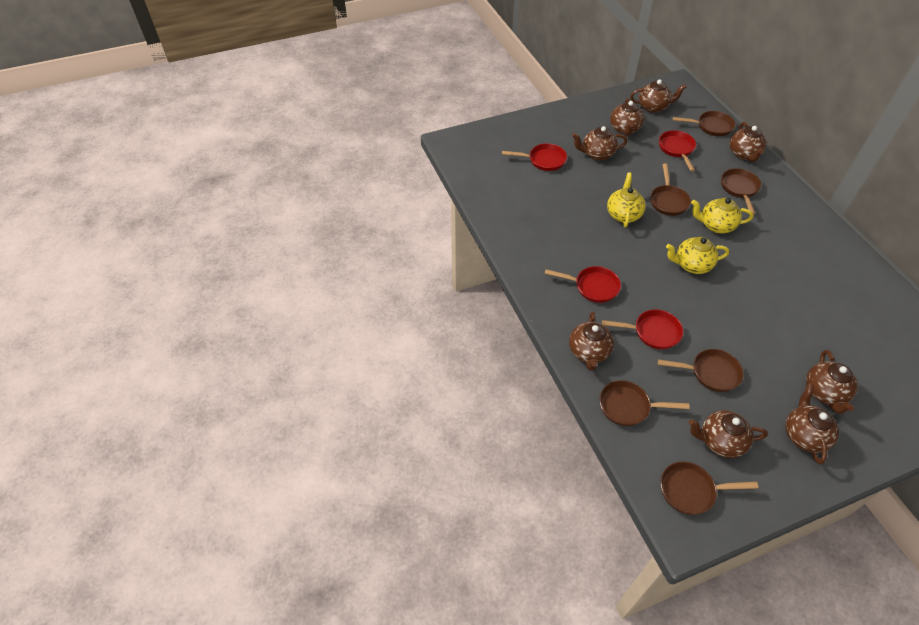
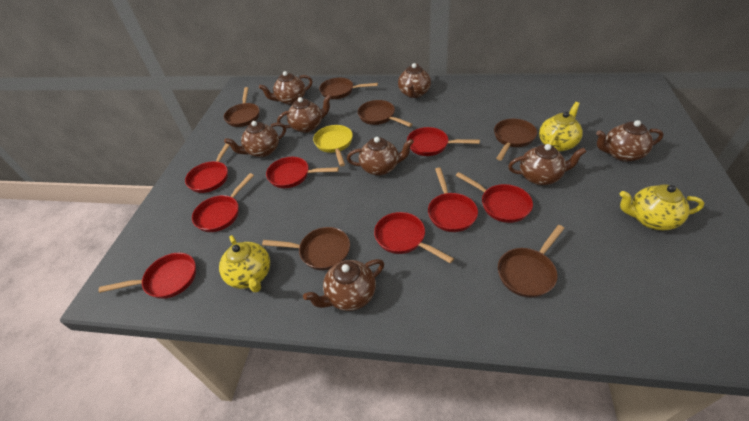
red pan: [502,143,567,171] [545,266,621,303] [602,310,683,349] [659,130,696,172] = 4 -> [99,253,196,299] [185,143,230,193] [192,173,254,232] [266,157,339,188] [374,212,454,264] [407,127,480,156] [428,167,478,232] [456,172,533,223] = 8
yellow pan: none = 0 -> [313,125,353,167] = 1

